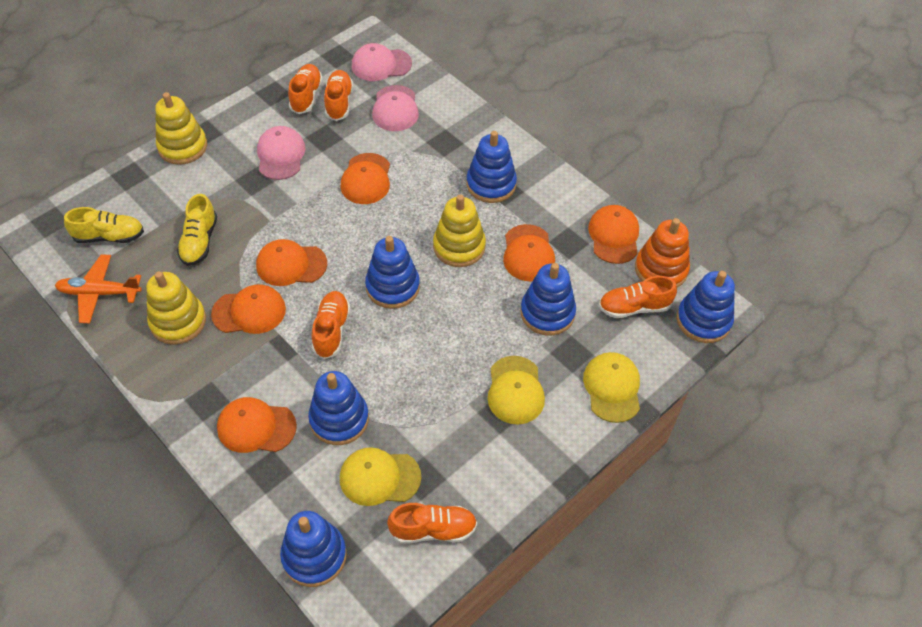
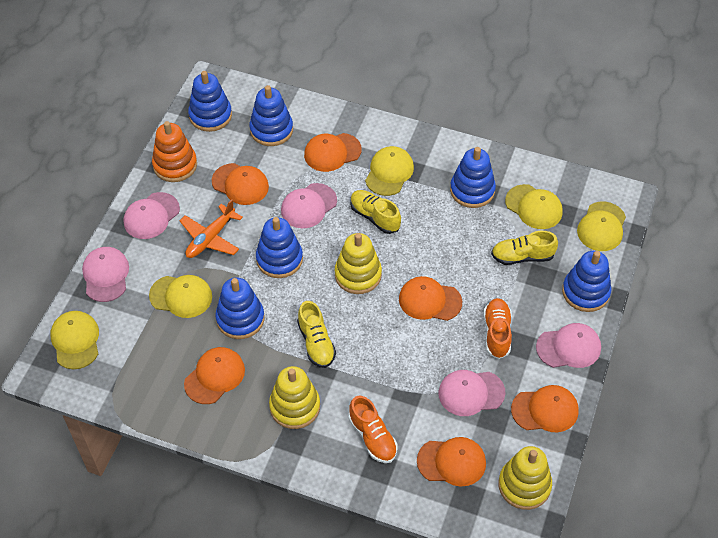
orange shoe: [288,64,323,114] [312,291,350,359] [324,70,353,121] [387,503,477,544] [599,276,677,318] = 5 -> [349,396,397,463] [484,298,512,359] = 2
pink cap: [257,126,306,180] [352,43,412,81] [372,85,419,131] = 3 -> [82,247,129,302] [124,192,180,239] [281,183,337,228] [439,370,505,416] [536,323,601,368] = 5
yellow cap: [340,447,421,506] [488,356,545,424] [583,352,640,423] = 3 -> [50,311,99,369] [149,275,212,318] [365,146,414,196] [505,184,563,229] [577,202,626,251] = 5
yellow shoe: [64,207,144,243] [177,194,217,266] = 2 -> [297,301,336,368] [350,190,401,234] [491,231,558,265] = 3

